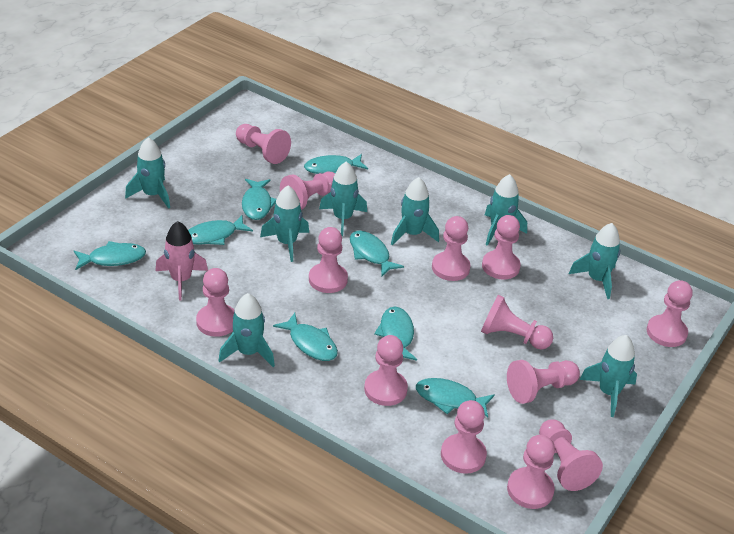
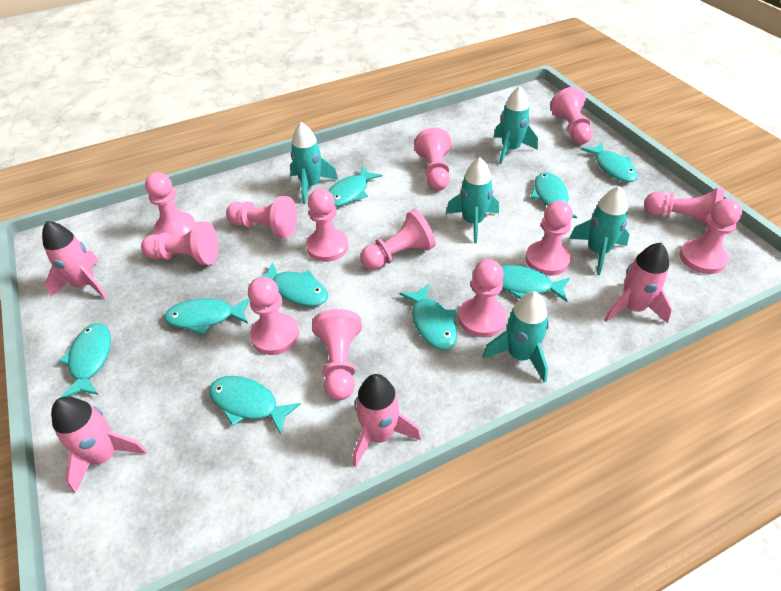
pink rocket: [155,221,208,301] = 1 -> [42,221,107,299] [51,397,147,494] [353,374,421,467] [604,243,672,324] = 4
turquoise fish: [74,241,146,270] [188,215,253,245] [242,179,276,220] [273,313,338,361] [304,154,368,174] [350,231,404,276] [374,306,417,361] [416,378,495,418] = 8 -> [59,323,111,398] [164,298,250,335] [209,376,301,435] [252,262,328,306] [328,166,382,207] [399,284,457,350] [501,265,570,302] [530,172,577,218] [581,142,638,182] = 9
turquoise rocket: [125,137,170,209] [218,293,275,367] [260,185,309,262] [319,161,367,236] [391,177,439,245] [485,174,527,246] [569,223,620,299] [580,335,637,417] = 8 -> [290,122,338,204] [446,157,499,244] [483,291,549,383] [494,86,538,164] [569,186,630,275] = 5

